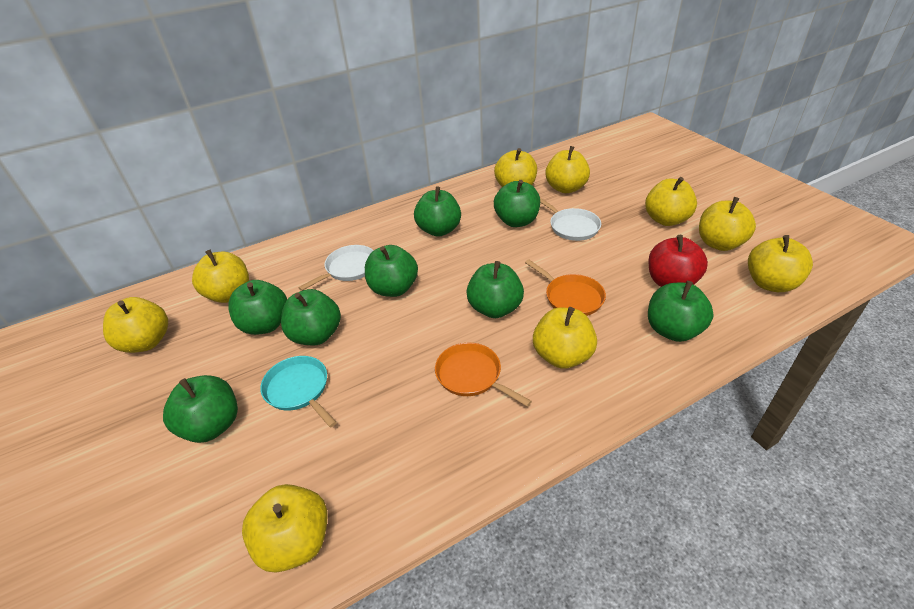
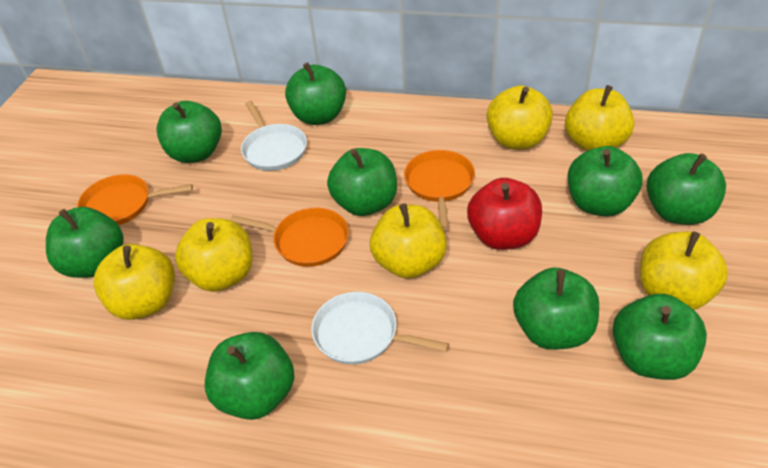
green apple: [163,375,238,443] [228,280,287,335] [281,289,341,346] [365,245,418,297] [414,186,461,237] [466,261,524,318] [494,180,540,227] [648,281,714,342] = 8 -> [46,207,124,278] [156,101,222,163] [205,332,294,420] [285,62,346,125] [327,148,397,216] [513,267,599,350] [568,146,643,217] [613,294,707,380] [647,153,726,225] = 9
orange pan: [435,343,532,407] [525,259,606,316] = 2 -> [77,174,193,225] [230,208,349,267] [404,150,475,230] = 3
turquoise pan: [260,356,337,427] = 1 -> none = 0
yellow apple: [103,297,168,353] [192,250,249,303] [242,484,327,573] [494,148,537,187] [533,307,597,369] [545,146,590,193] [645,177,697,226] [699,197,756,251] [748,235,813,292] = 9 -> [93,244,175,320] [175,218,252,292] [370,204,447,279] [487,85,553,150] [565,85,634,151] [640,231,728,310] = 6

